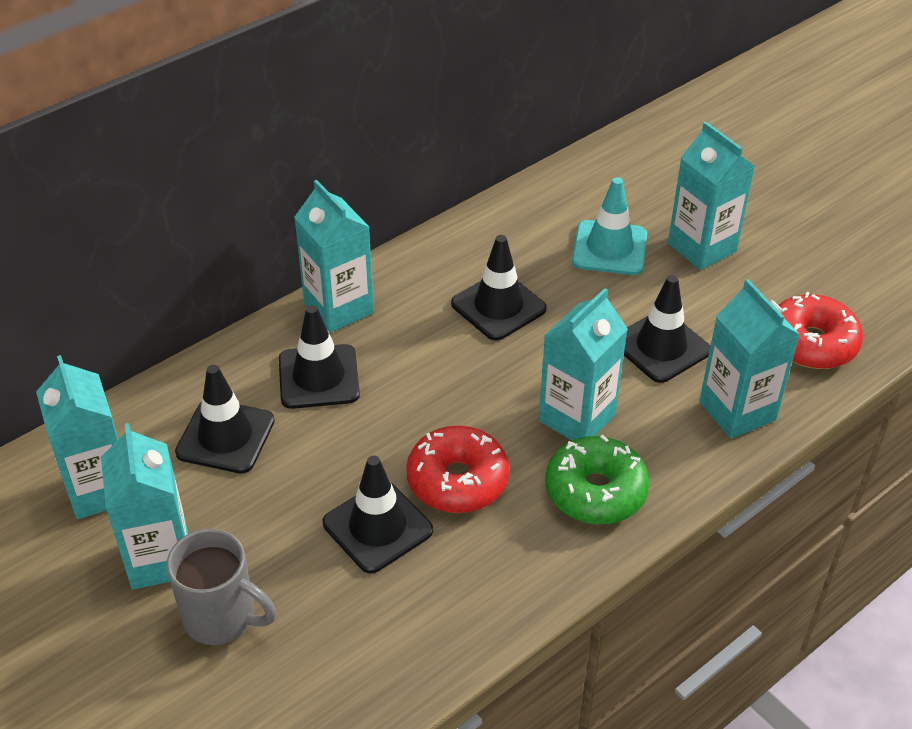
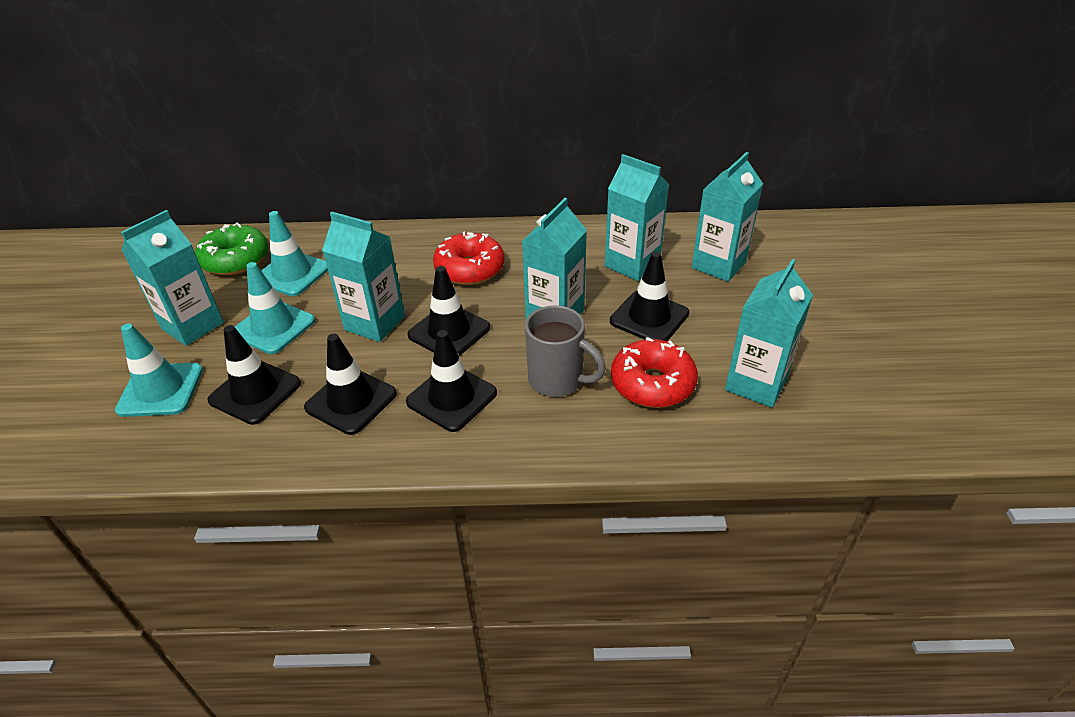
turquoise traffic cone: [572,177,647,275] = 1 -> [115,324,203,417] [235,262,315,354] [261,211,328,296] = 3

